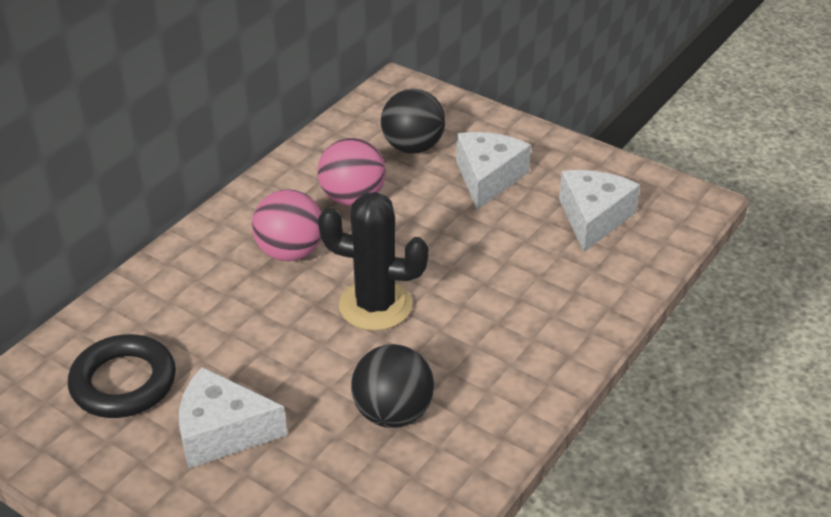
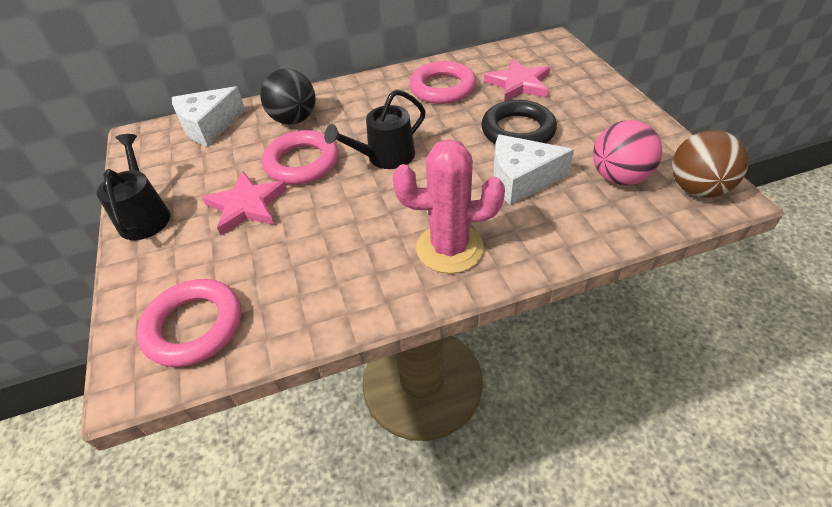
black ball: [351,344,434,428] [381,89,445,154] = 2 -> [260,69,315,125] = 1
black cactus: [318,192,429,331] = 1 -> none = 0
black watering can: none = 0 -> [97,134,170,240] [324,89,426,169] = 2
brown ball: none = 0 -> [672,130,748,198] = 1
pink ball: [252,189,322,261] [317,138,386,206] = 2 -> [593,120,662,186] = 1
pink cactus: none = 0 -> [393,139,505,274] = 1
pink ring: none = 0 -> [137,279,241,367] [262,130,339,185] [409,61,476,104] = 3
pink star: none = 0 -> [202,171,287,235] [484,59,550,101] = 2
white cheese: [179,367,287,469] [456,132,531,210] [559,170,640,252] = 3 -> [172,86,246,146] [494,134,574,206] = 2

